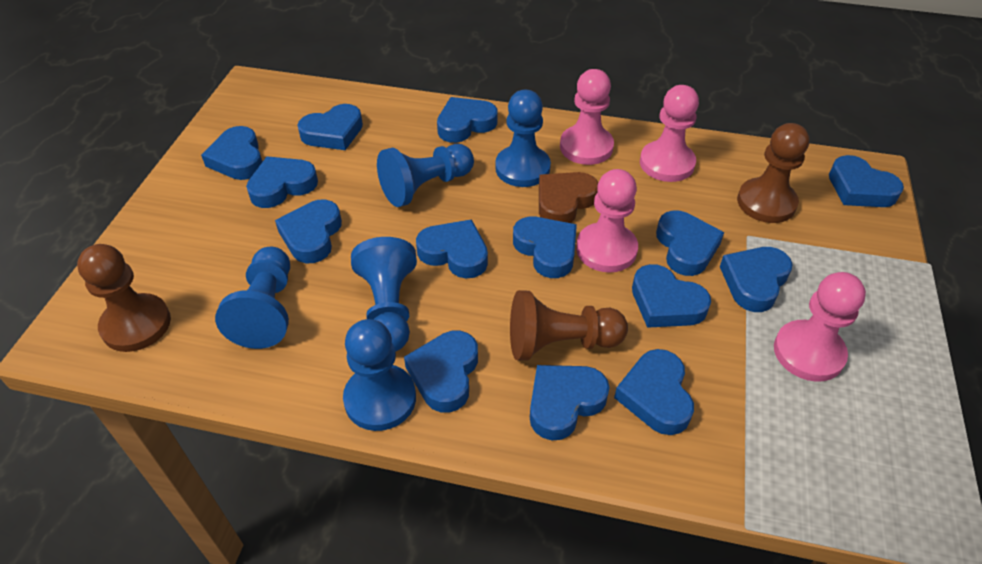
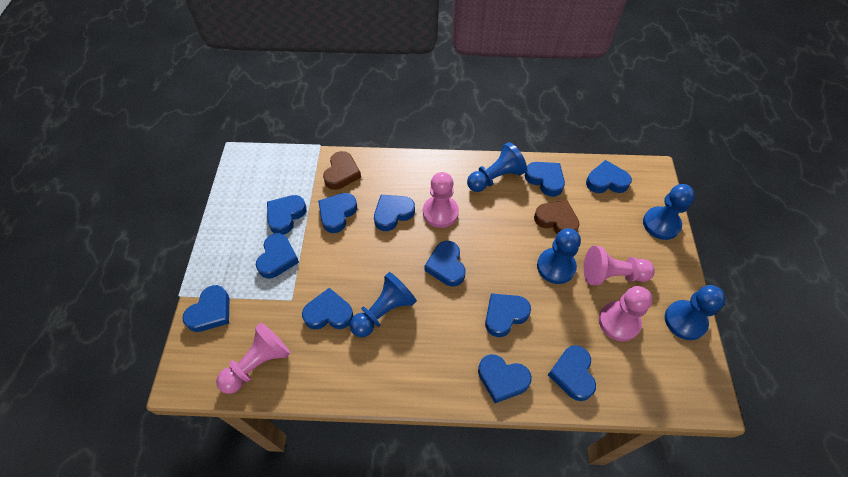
blue heart: [201,126,263,180] [246,156,318,208] [275,199,342,263] [297,104,363,150] [404,331,478,413] [416,219,488,278] [437,97,498,143] [513,217,577,278] [530,365,610,440] [614,349,694,435] [632,264,711,328] [656,210,724,276] [720,247,793,312] [829,155,904,207] = 14 -> [182,285,229,332] [256,233,299,278] [267,195,307,235] [302,288,353,330] [318,193,357,233] [374,195,415,231] [425,241,466,286] [478,354,532,403] [485,293,531,337] [525,162,565,197] [548,345,596,401] [586,160,632,193] = 12
brown heart: [539,172,598,223] = 1 -> [323,151,361,190] [534,200,579,234] = 2
brown pawn: [77,244,171,352] [510,290,628,361] [737,123,809,223] = 3 -> none = 0

